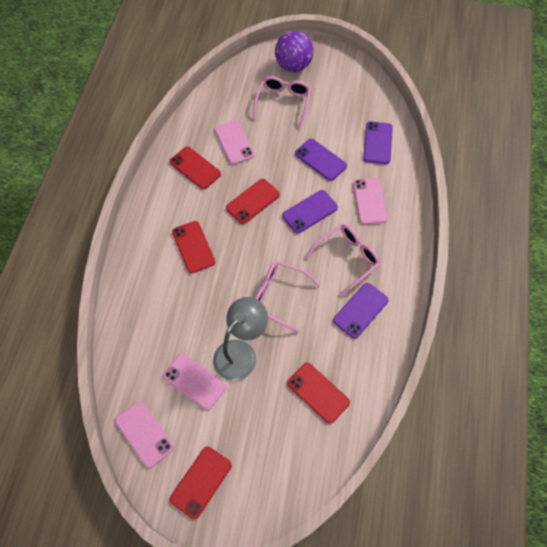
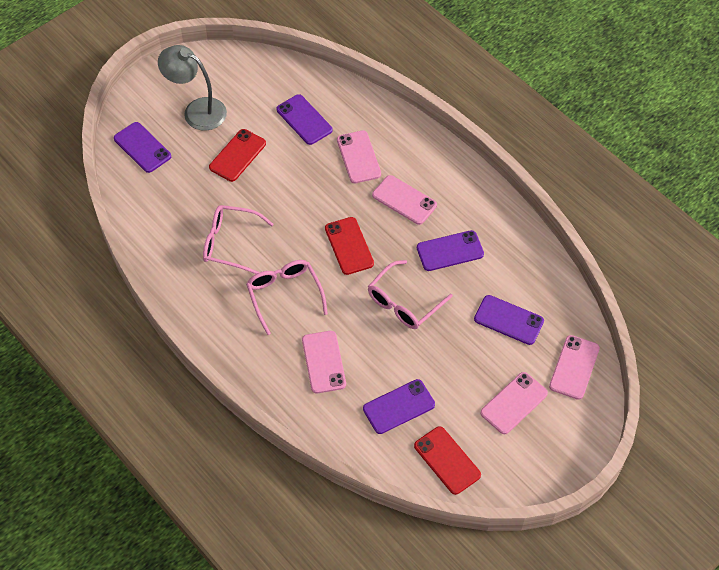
pink phone: [115,401,174,468] [163,353,226,410] [214,120,254,165] [353,178,388,225] = 4 -> [302,331,346,393] [337,130,381,183] [372,175,437,225] [480,372,548,434] [549,335,600,400] = 5
purple ball: [275,31,314,72] = 1 -> none = 0
purple phone: [282,190,338,234] [295,139,347,181] [333,283,389,338] [363,121,393,164] = 4 -> [114,122,171,173] [276,94,333,145] [363,379,435,434] [417,230,484,271] [474,295,544,345] = 5
red phone: [170,147,221,189] [170,447,232,519] [172,221,215,273] [226,179,280,224] [287,363,350,424] = 5 -> [209,129,266,182] [325,217,374,275] [414,426,481,495] = 3

